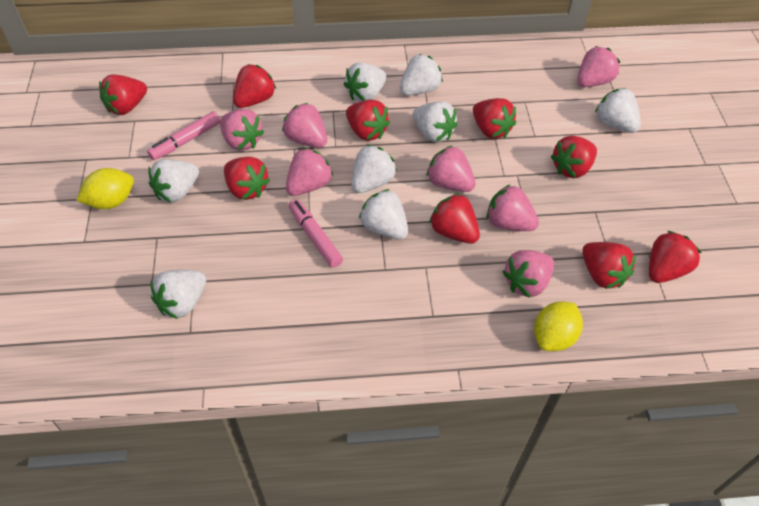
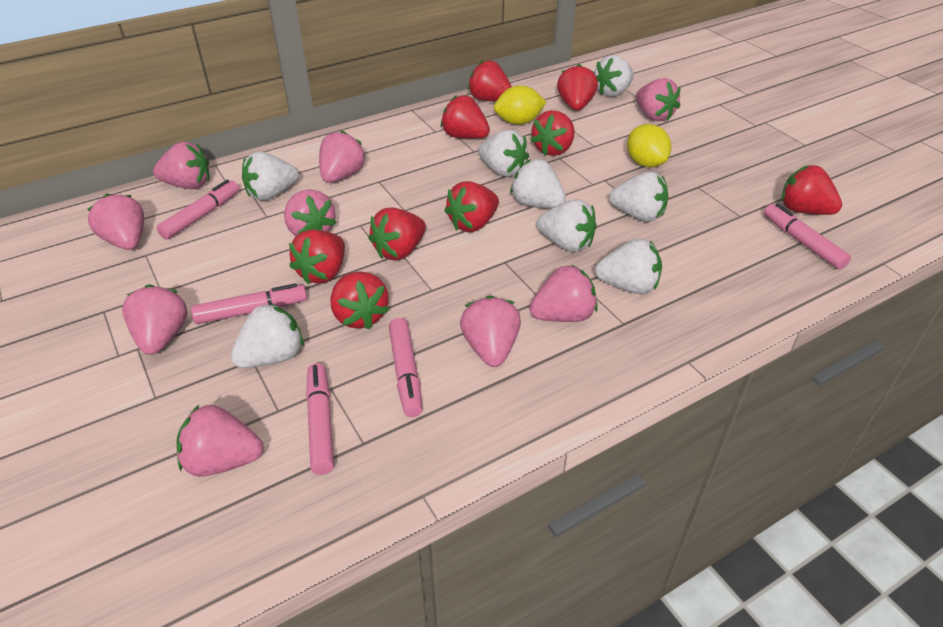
pink marker: [147,111,220,160] [289,199,343,268] = 2 -> [157,180,239,240] [191,283,307,324] [306,363,334,475] [389,318,422,417] [764,203,851,270] = 5
pink strawberry: [220,109,264,151] [282,103,327,148] [286,147,333,196] [426,145,476,192] [487,184,539,231] [502,250,554,298] [577,46,620,87] = 7 -> [87,194,144,250] [122,284,188,355] [153,142,209,189] [177,405,264,477] [284,189,337,237] [319,130,366,183] [460,295,521,367] [530,265,598,322] [636,78,681,121] = 9

